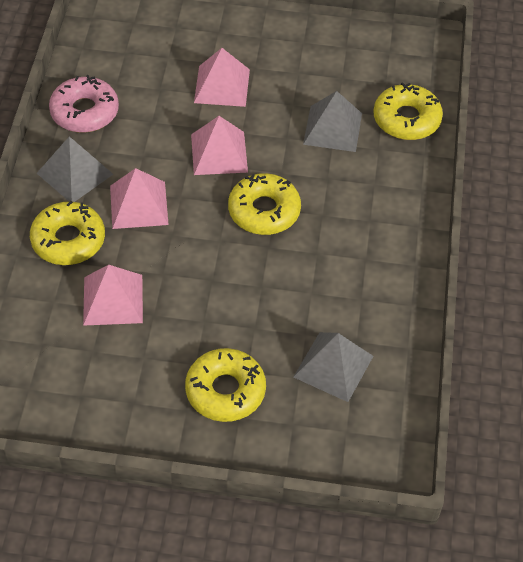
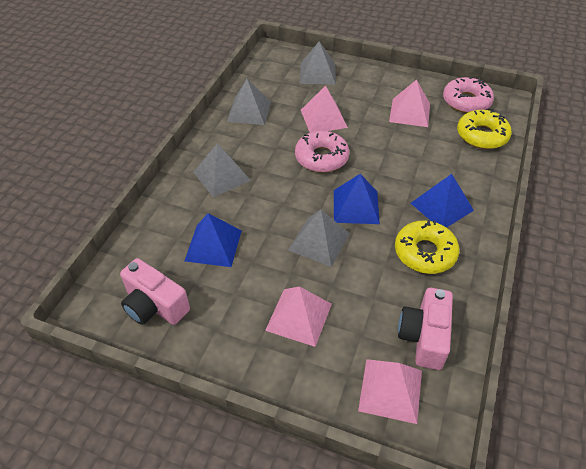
blue pyramid: none = 0 -> [185,213,242,267] [334,174,380,224] [411,174,474,228] = 3
grey pyramid: [37,136,113,202] [294,332,373,402] [303,91,362,152] = 3 -> [194,143,251,198] [227,79,271,125] [288,209,350,267] [300,41,336,85] = 4
pink camera: none = 0 -> [120,258,190,325] [398,288,453,370] = 2
pink donut: [49,75,119,133] = 1 -> [295,131,349,173] [443,76,494,113] = 2
yellow donut: [30,201,105,265] [185,348,266,422] [228,173,301,235] [373,82,443,140] = 4 -> [395,220,459,274] [457,110,512,149] = 2

